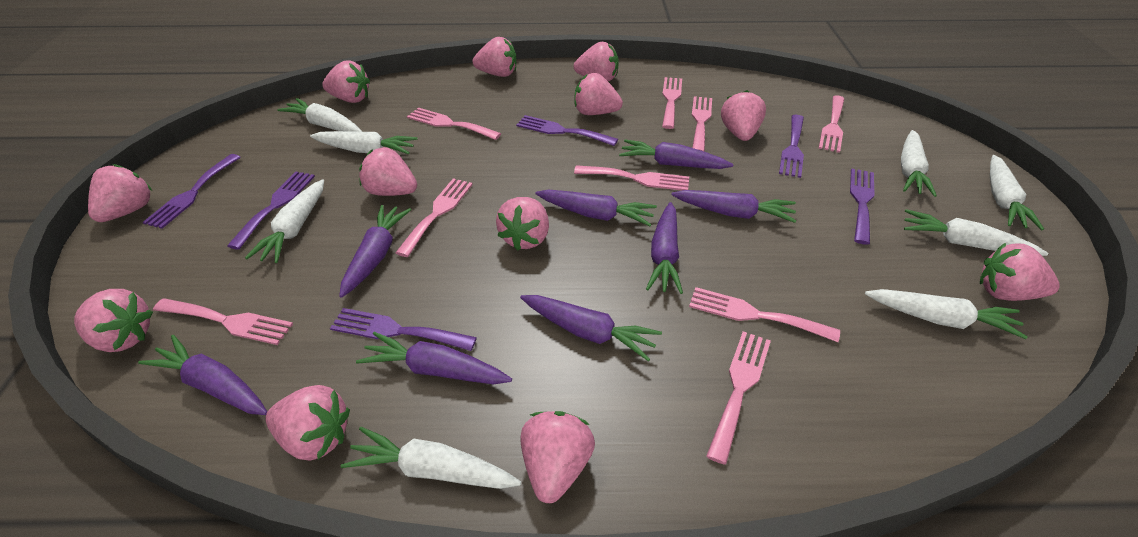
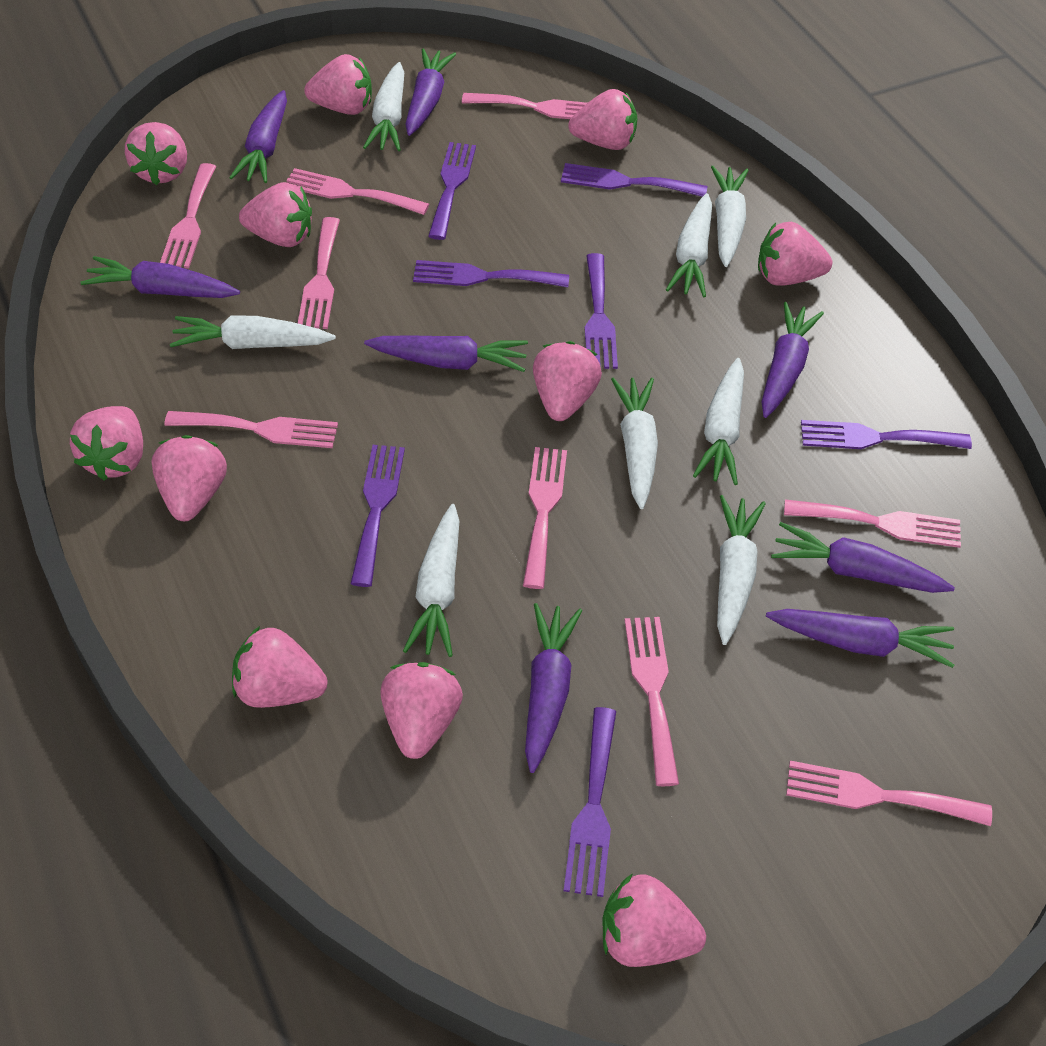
pink strawberry: [74,289,153,352] [88,164,152,222] [265,385,350,461] [322,60,370,103] [359,147,417,196] [473,37,516,77] [496,197,549,250] [520,411,595,503] [574,42,619,82] [574,73,623,115] [721,90,766,141] [980,243,1059,301] = 12 -> [70,406,143,481] [125,122,187,185] [152,435,227,521] [232,626,328,708] [239,182,312,247] [304,54,372,115] [380,662,463,759] [533,341,602,421] [568,89,638,150] [603,873,706,967] [758,222,832,285] = 11
purple fork: [142,154,241,229] [227,171,315,250] [330,308,477,351] [516,115,618,146] [779,115,804,178] [850,168,874,245] = 6 -> [351,445,405,587] [413,260,569,287] [428,142,476,240] [561,163,708,197] [564,707,616,897] [585,253,618,369] [801,420,972,449] = 7

